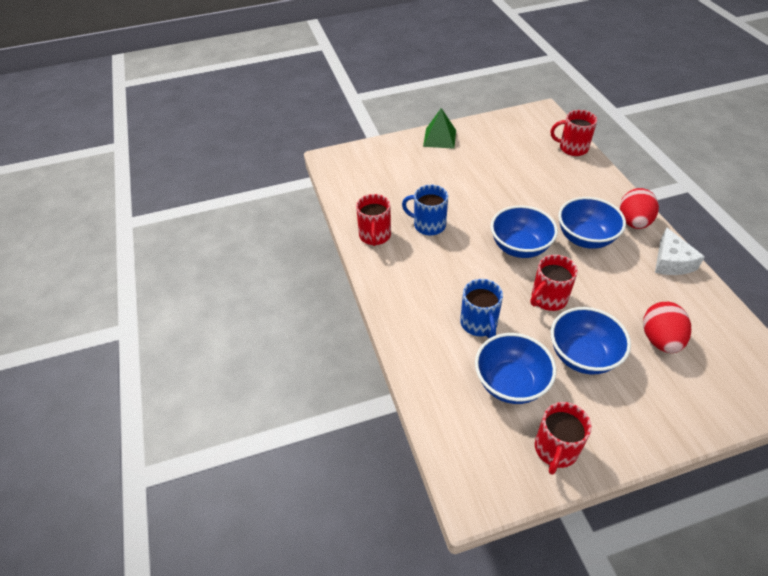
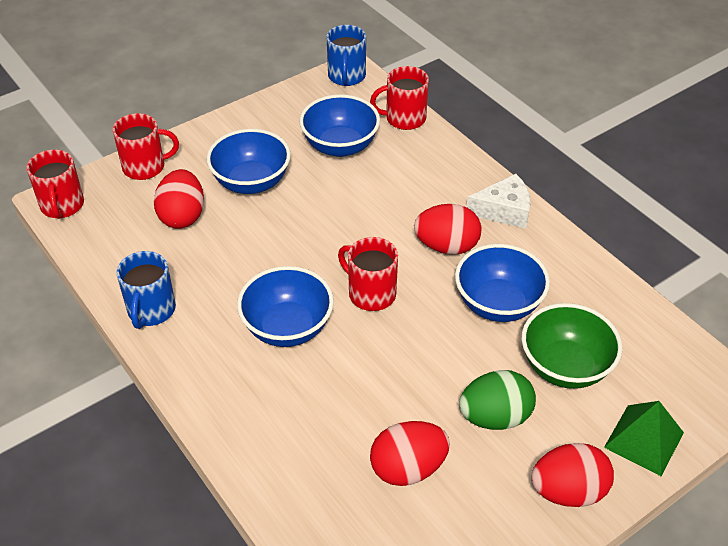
green bowl: none = 0 -> [522,303,623,389] = 1
green egg: none = 0 -> [459,370,536,430] = 1
red egg: [620,188,659,229] [643,302,691,353] = 2 -> [154,169,204,229] [370,421,450,486] [414,204,481,255] [531,443,614,507] = 4

